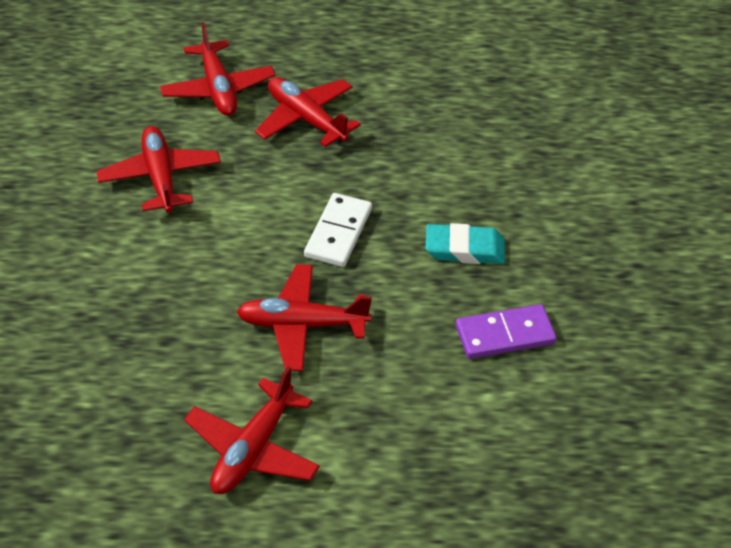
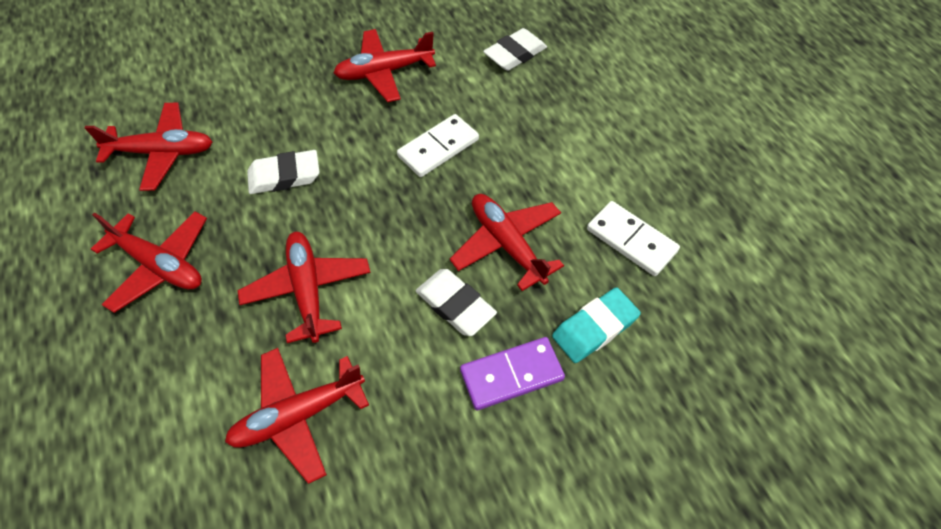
red plane: [96,126,221,213] [160,22,275,116] [184,366,320,494] [236,264,372,371] [255,77,361,147] = 5 -> [85,103,212,191] [91,211,207,313] [225,348,369,484] [238,232,371,343] [333,29,436,102] [450,194,564,291] = 6
white domino: [304,193,372,267] = 1 -> [397,114,479,177] [587,201,680,276] = 2
white eraser: none = 0 -> [247,150,319,194] [416,269,497,336] [483,28,547,71] = 3

